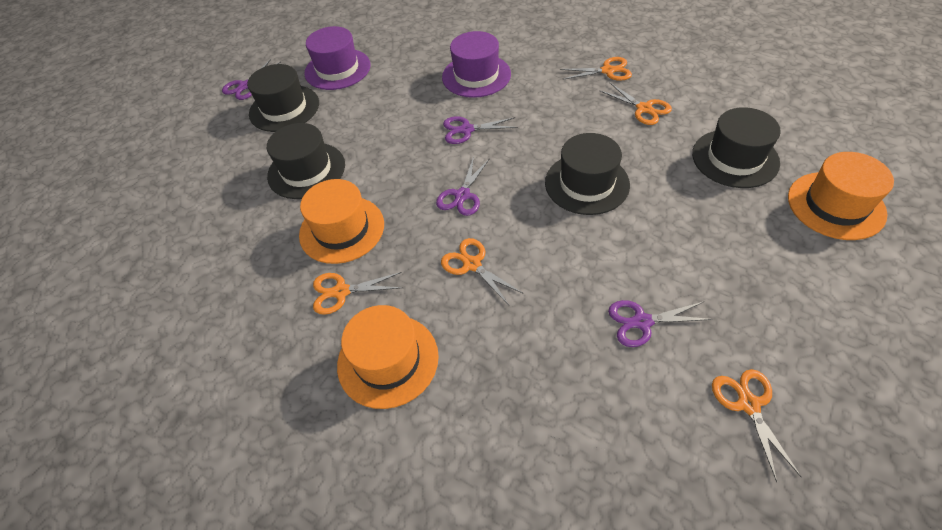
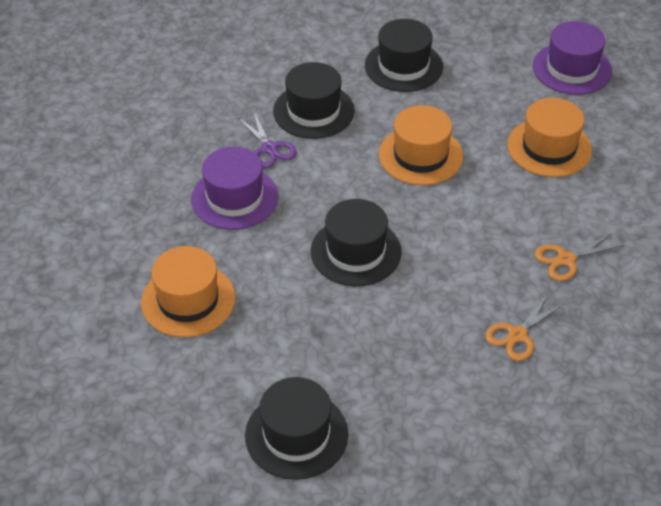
orange scissors: [313,272,403,315] [441,238,524,305] [560,57,632,81] [599,82,672,125] [712,369,801,482] = 5 -> [485,293,566,361] [534,233,623,281] = 2
purple scissors: [222,59,281,100] [436,156,490,216] [443,116,518,144] [608,300,713,347] = 4 -> [238,112,297,168] = 1

